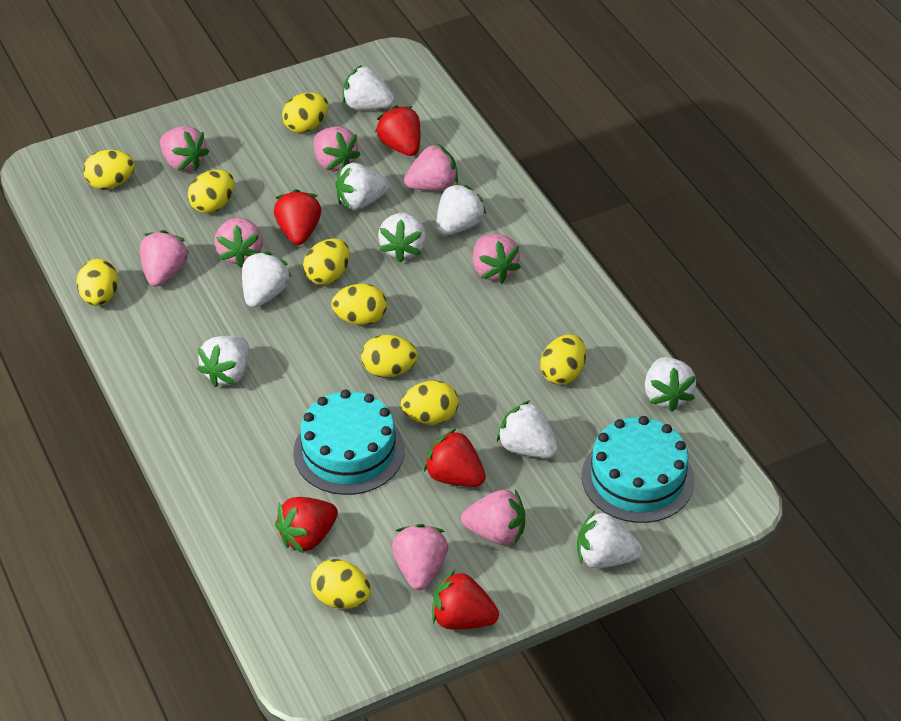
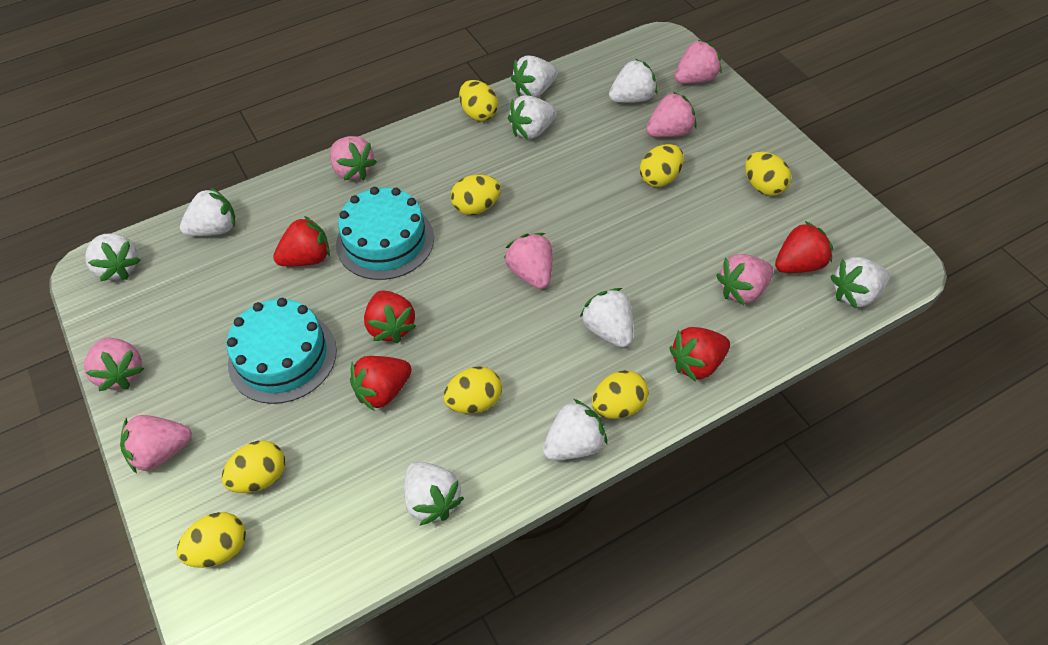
pink strawberry: [140,230,189,287] [160,126,209,171] [214,217,263,267] [314,126,361,171] [392,524,448,590] [404,144,458,190] [461,489,525,545] [473,234,521,283] = 8 -> [84,338,144,391] [120,415,192,474] [330,136,377,180] [504,233,552,289] [646,92,696,137] [674,39,722,84] [716,254,774,305] = 7
yellow egg: [76,259,119,306] [83,150,135,189] [188,170,234,213] [282,92,328,133] [303,238,350,285] [311,559,371,609] [331,284,387,325] [361,335,418,377] [401,380,459,424] [540,334,586,385] = 10 -> [176,512,246,568] [222,440,285,493] [443,366,502,414] [451,175,501,215] [459,80,498,121] [592,370,649,419] [640,144,684,187] [745,151,791,196] = 8

